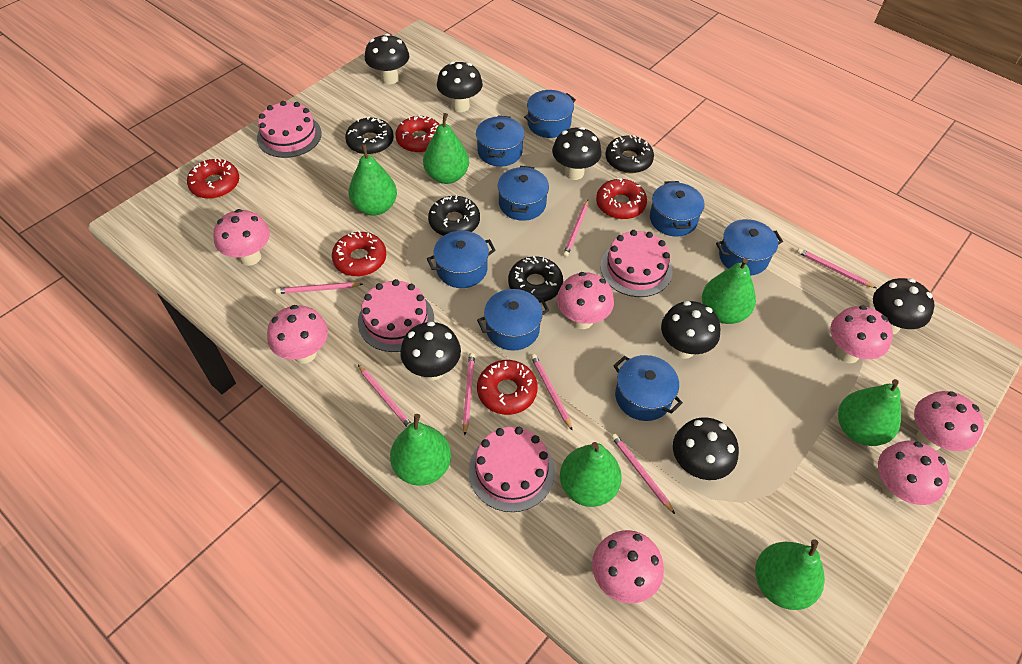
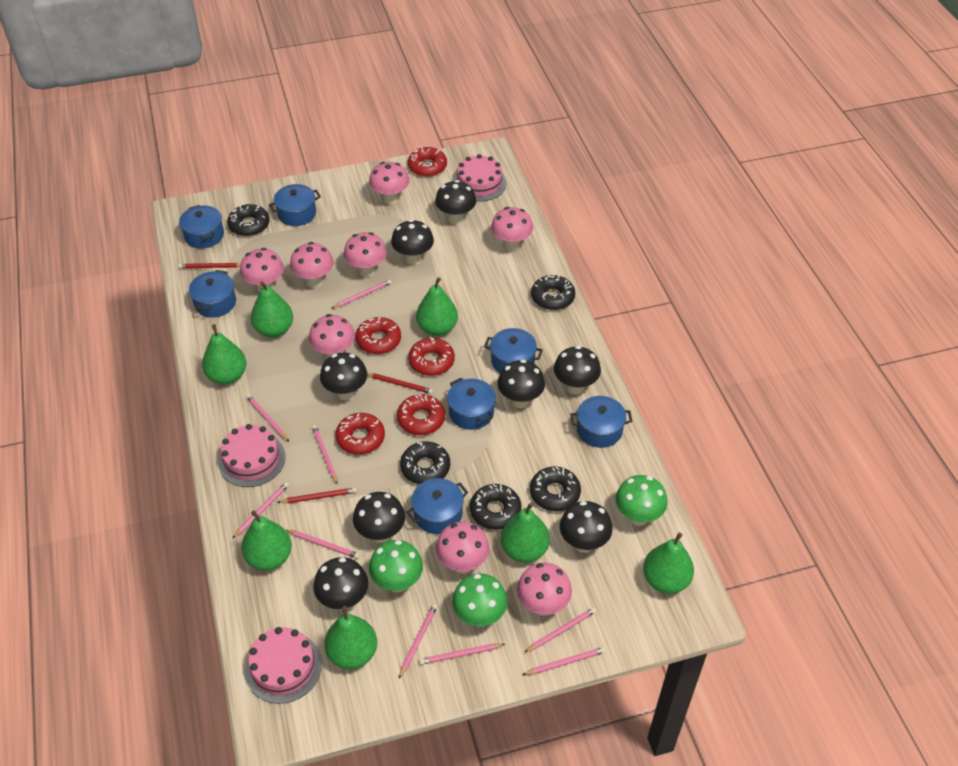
black donut: [345,116,394,155] [428,195,480,236] [508,256,563,303] [605,135,654,173] = 4 -> [227,204,270,236] [400,441,450,484] [470,484,521,530] [530,466,581,511] [531,275,575,310] = 5
black mushroom: [365,33,409,84] [400,321,461,380] [437,61,483,112] [552,127,602,180] [661,301,720,359] [673,417,739,480] [873,278,935,334] = 7 -> [313,557,368,610] [320,353,367,401] [353,492,405,543] [391,219,434,265] [435,180,476,225] [497,359,545,408] [554,346,601,394] [560,501,613,553] = 8
blue pot: [427,231,496,288] [476,115,525,167] [477,289,549,351] [497,166,549,221] [524,90,576,138] [613,355,683,421] [650,181,705,237] [716,219,783,276] = 8 -> [179,205,224,249] [189,270,236,317] [269,184,321,226] [406,478,468,534] [447,378,496,430] [484,328,543,373] [570,396,632,448] = 7
green mushroom: none = 0 -> [369,540,423,593] [452,573,508,627] [616,475,668,526] = 3
pink cake: [257,101,322,158] [358,279,434,352] [469,427,555,512] [600,230,673,297] = 4 -> [218,424,285,487] [245,627,322,704] [453,154,507,201] = 3
pink mushroom: [213,209,270,266] [267,305,328,364] [557,272,614,329] [592,530,664,603] [830,305,893,363] [878,441,950,505] [914,391,984,451] = 7 -> [240,248,284,293] [290,242,334,288] [309,314,355,359] [344,232,387,277] [369,162,409,205] [436,522,489,574] [491,207,533,251] [517,562,572,616] = 8
pink pencil: [276,282,363,294] [358,365,411,427] [463,353,475,436] [531,354,573,431] [563,200,588,257] [611,434,675,514] [797,248,876,288] = 7 -> [233,482,289,538] [246,395,289,441] [286,530,360,559] [312,425,337,484] [331,280,392,309] [399,604,437,679] [419,643,505,665] [522,647,606,675] [525,607,596,652] = 9
red pencil: none = 0 -> [178,263,241,268] [277,488,357,503] [367,373,433,394] = 3

